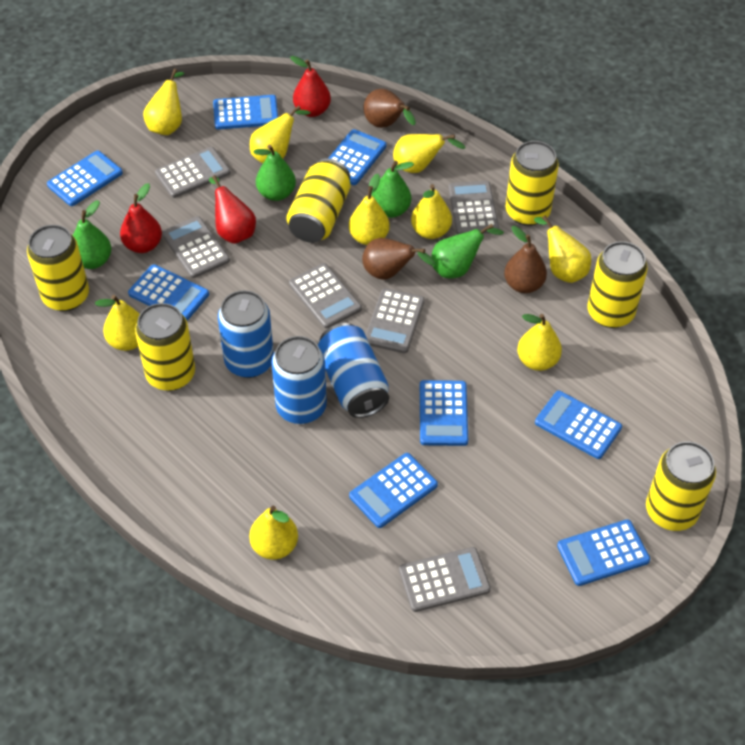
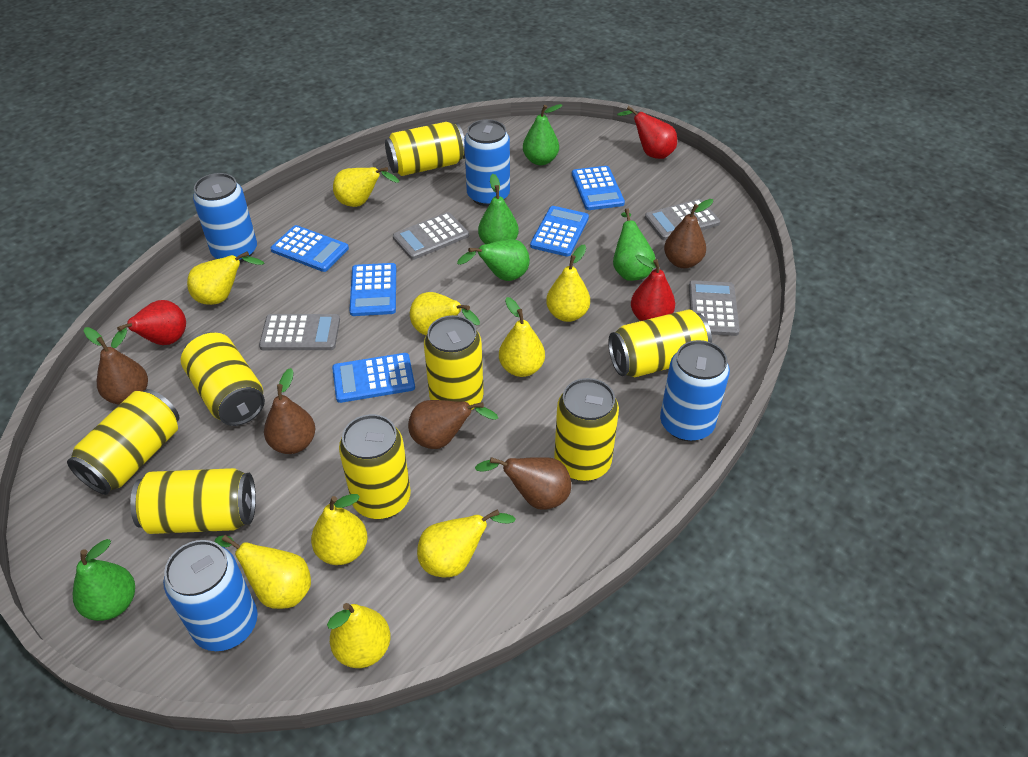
blue calculator: [47,151,123,206] [128,264,209,321] [213,95,278,130] [328,129,387,185] [349,453,438,528] [420,380,468,446] [535,391,622,459] [557,519,650,586] = 8 -> [271,225,349,272] [332,353,415,403] [349,263,396,316] [530,206,589,257] [572,166,625,210] = 5
blue can: [218,290,274,378] [271,336,327,424] [318,323,389,418] = 3 -> [163,540,258,651] [193,173,257,263] [464,119,510,206] [660,340,730,441] = 4
brown pear: [362,238,435,280] [364,89,416,128] [504,226,547,293] = 3 -> [84,327,148,405] [264,368,315,454] [408,400,498,449] [475,457,571,510] [664,199,713,268] = 5
green pear: [73,201,111,269] [254,145,296,201] [371,161,414,218] [431,224,504,278] = 4 -> [73,539,135,621] [457,239,530,281] [478,174,519,244] [523,104,562,165] [613,208,655,281] = 5
grey calculator: [155,147,231,198] [162,216,230,278] [289,263,362,328] [366,288,425,353] [399,547,491,612] [448,181,499,234] = 6 -> [259,314,340,350] [393,212,469,260] [645,199,720,240] [689,280,740,336] = 4
yellow can: [27,225,89,311] [135,303,195,391] [286,158,350,243] [505,141,559,226] [587,241,648,328] [646,441,716,531] = 6 -> [67,389,180,495] [130,468,256,534] [181,332,265,426] [339,414,411,519] [385,122,465,176] [424,315,484,410] [554,378,619,481] [608,309,712,377] = 8

